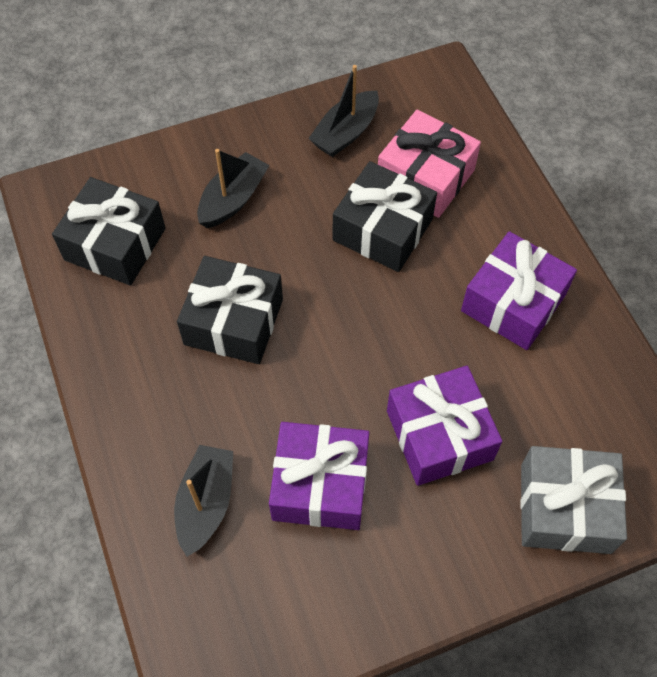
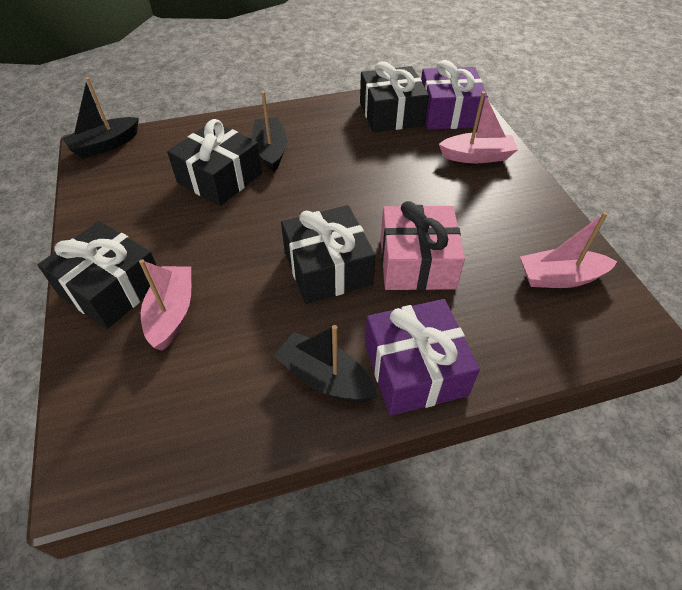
black gift: [52,177,166,285] [177,256,283,364] [333,161,437,272] = 3 -> [38,221,157,329] [167,119,262,206] [281,205,375,304] [360,61,429,132] = 4
grey gift: [520,446,627,554] = 1 -> none = 0
pink boat: none = 0 -> [139,259,191,351] [439,91,518,163] [520,212,617,288] = 3
purple gift: [269,422,369,530] [387,366,502,486] [461,231,577,350] = 3 -> [365,299,480,416] [421,60,488,130] = 2

